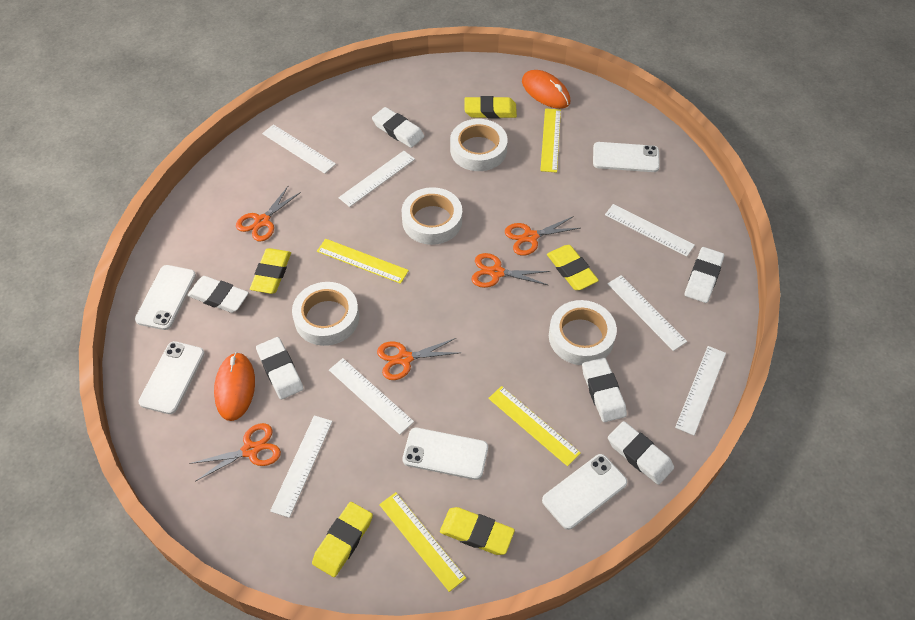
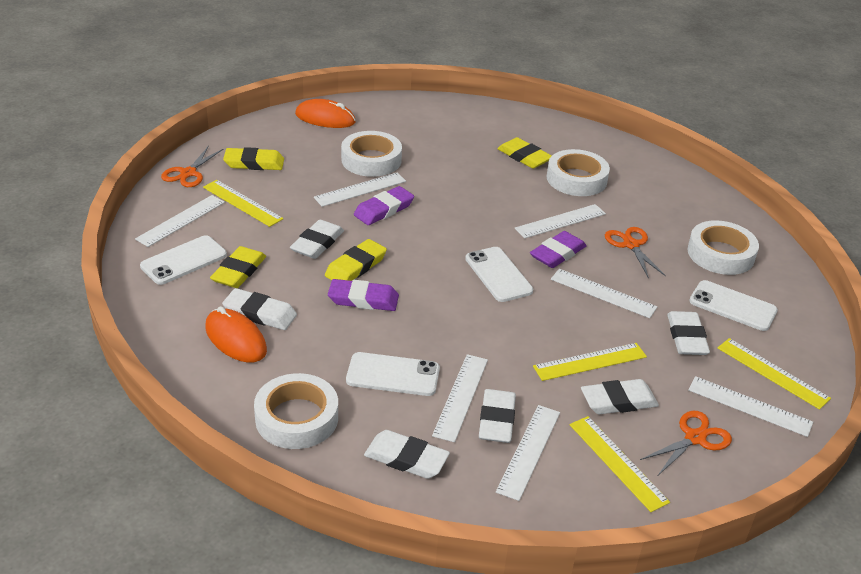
orange scissors: [189,423,281,481] [236,185,301,242] [377,338,459,380] [471,253,550,288] [505,216,580,256] = 5 -> [161,146,223,187] [605,227,666,278] [640,411,732,475] = 3
purple eraser: none = 0 -> [328,279,399,311] [354,186,414,225] [530,231,586,268] = 3
white phone: [135,265,196,330] [139,341,205,414] [402,428,488,480] [542,454,627,530] [593,142,660,172] = 5 -> [140,235,227,285] [346,352,440,396] [465,247,533,302] [689,280,778,331] = 4
yellow eraser: [250,248,291,294] [312,502,373,577] [440,507,515,555] [465,96,517,119] [547,245,599,290] = 5 -> [210,246,266,288] [223,147,284,170] [325,239,387,281] [497,137,552,168] = 4

